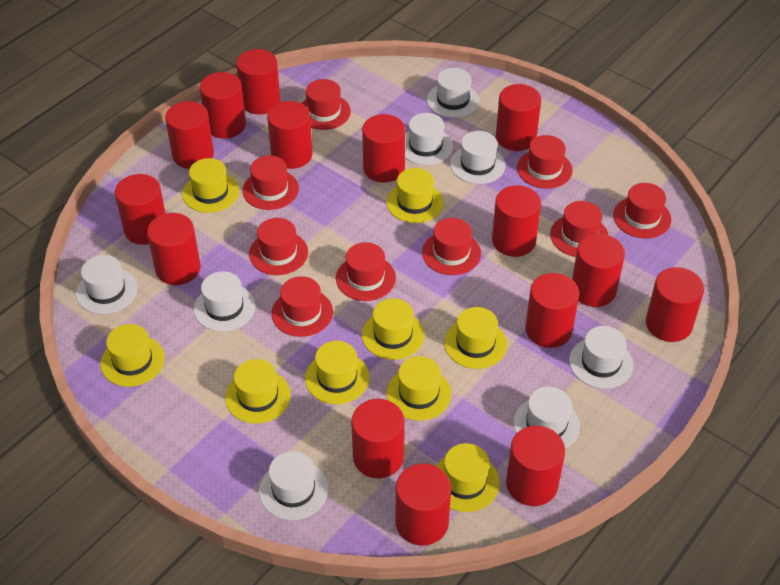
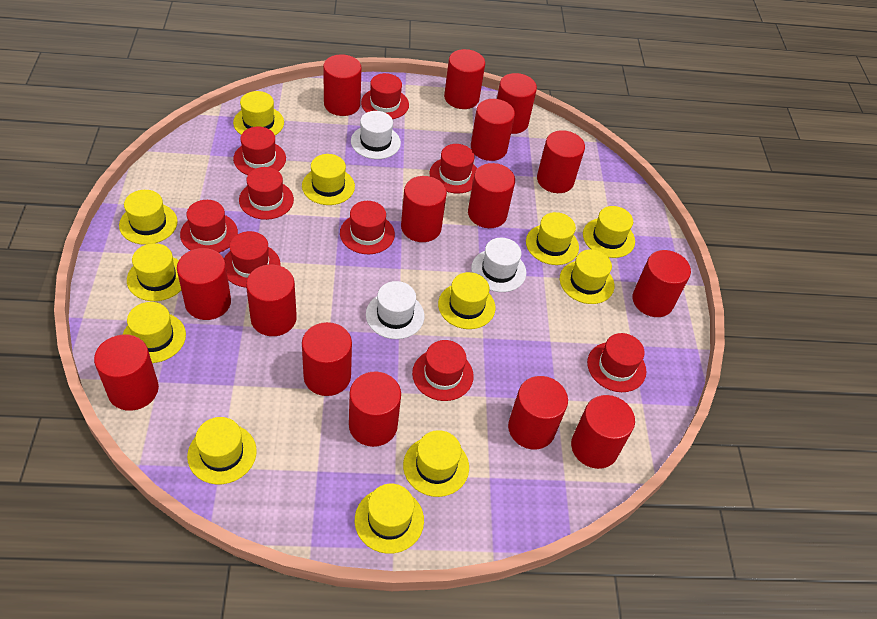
white hat: [76,255,137,314] [194,271,255,332] [259,451,328,520] [405,113,453,165] [427,68,479,118] [450,131,506,184] [513,387,580,449] [569,326,633,389] = 8 -> [351,111,401,159] [366,281,424,339] [471,238,526,292] = 3
yellow hat: [100,324,165,387] [182,158,239,213] [225,359,291,424] [305,341,369,404] [362,298,424,360] [386,356,452,421] [387,168,443,223] [436,443,500,512] [444,307,507,369] = 9 -> [119,190,178,245] [122,302,186,363] [127,243,181,301] [187,417,257,484] [233,91,284,135] [302,154,355,205] [355,484,424,554] [403,430,469,497] [438,272,495,329] [526,212,579,265] [560,249,614,304] [583,206,635,258] = 12

